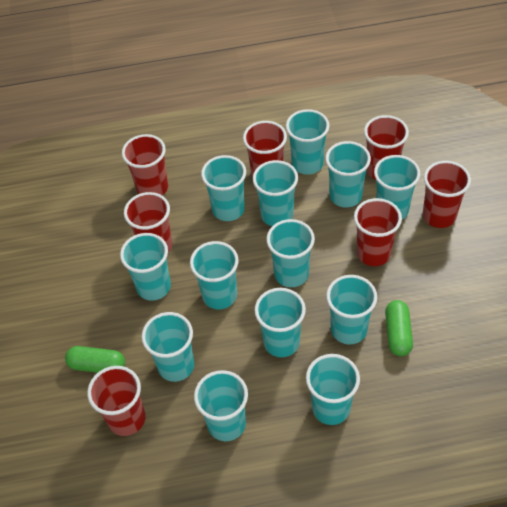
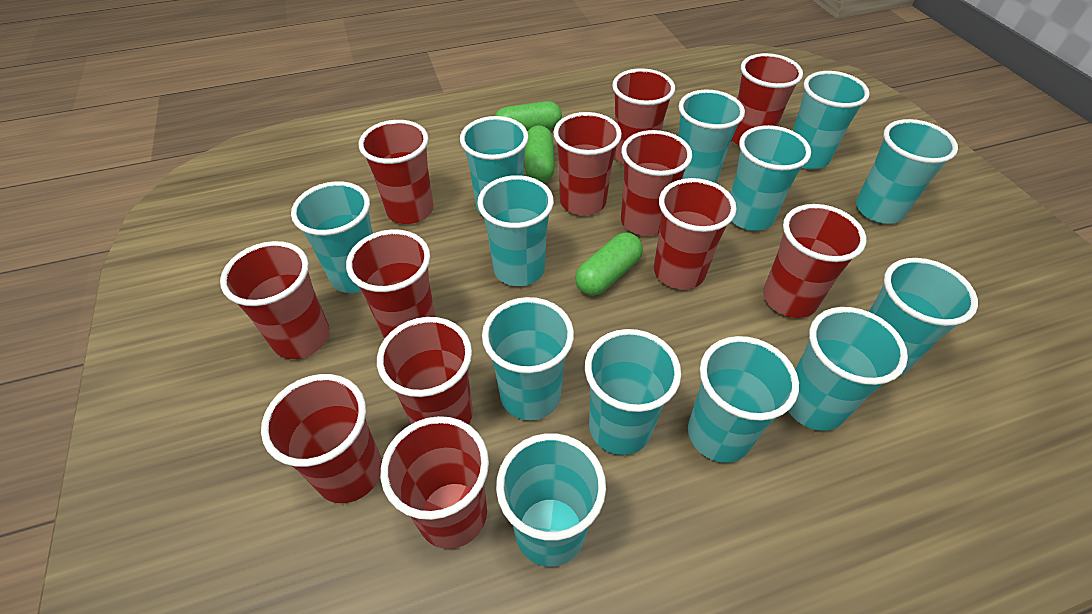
green capsule: [65,346,125,373] [385,300,413,356] = 2 -> [495,101,562,131] [525,125,555,183] [575,232,643,296] = 3
red cup: [87,366,146,436] [122,134,168,196] [124,192,173,253] [243,121,287,179] [354,198,402,266] [364,115,409,180] [422,161,471,228] = 7 -> [220,241,330,359] [261,374,382,503] [346,229,436,339] [359,120,434,224] [377,317,473,424] [381,416,489,549] [553,112,622,216] [612,68,675,164] [621,130,692,236] [654,178,737,290] [732,53,803,146] [763,204,866,318] = 12

